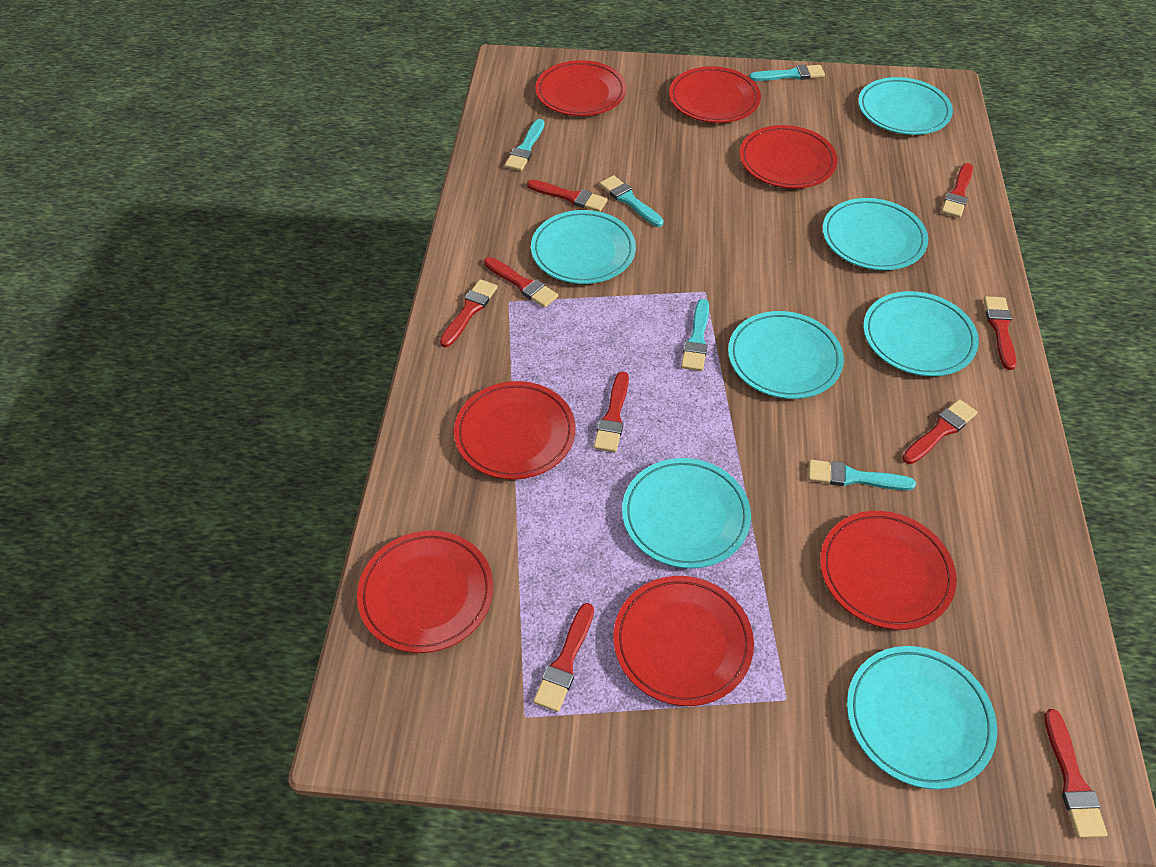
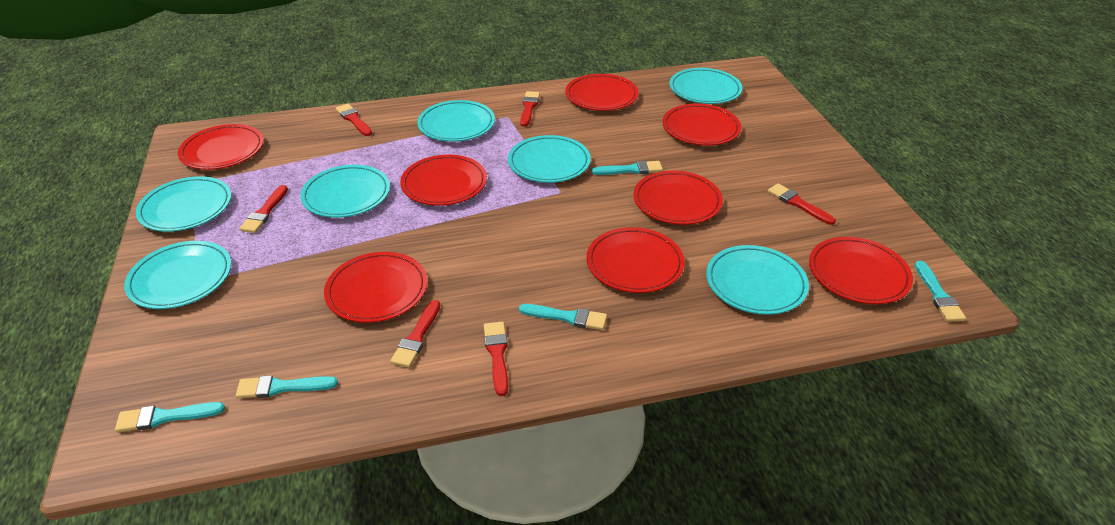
red brush: [440,279,498,347] [484,257,558,308] [527,180,608,212] [533,603,594,712] [594,371,629,452] [902,399,977,464] [941,163,973,218] [984,296,1016,370] [1044,709,1108,838] = 9 -> [239,185,288,233] [336,104,372,136] [390,300,440,368] [484,322,508,396] [520,91,540,127] [768,183,836,225] = 6
red plate: [357,530,493,653] [454,381,575,480] [535,60,626,116] [614,576,754,706] [669,66,761,123] [740,125,838,189] [820,511,957,630] = 7 -> [178,124,264,170] [324,252,427,323] [400,155,487,206] [565,74,639,111] [586,227,684,293] [634,171,723,225] [662,104,741,146] [809,237,913,304] = 8

